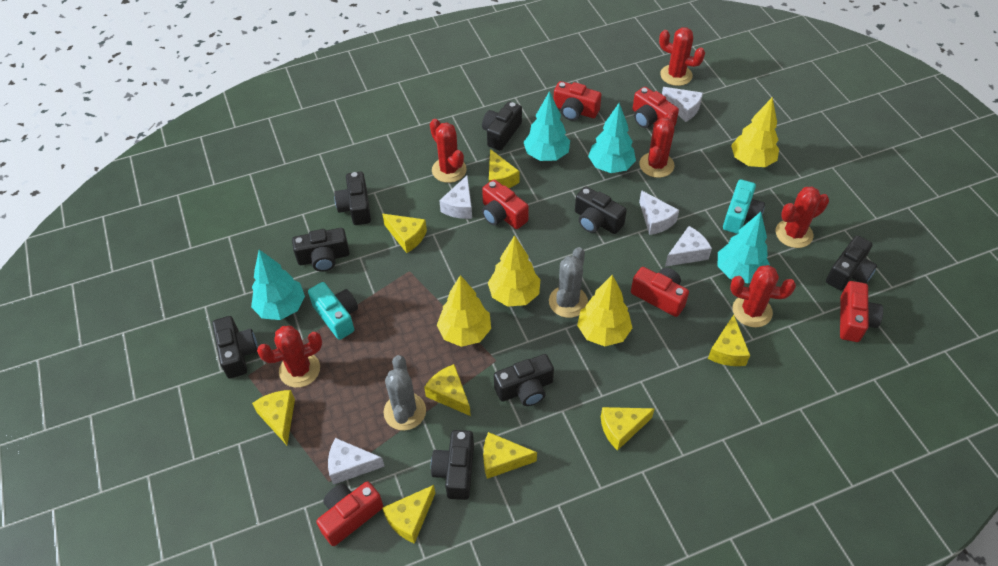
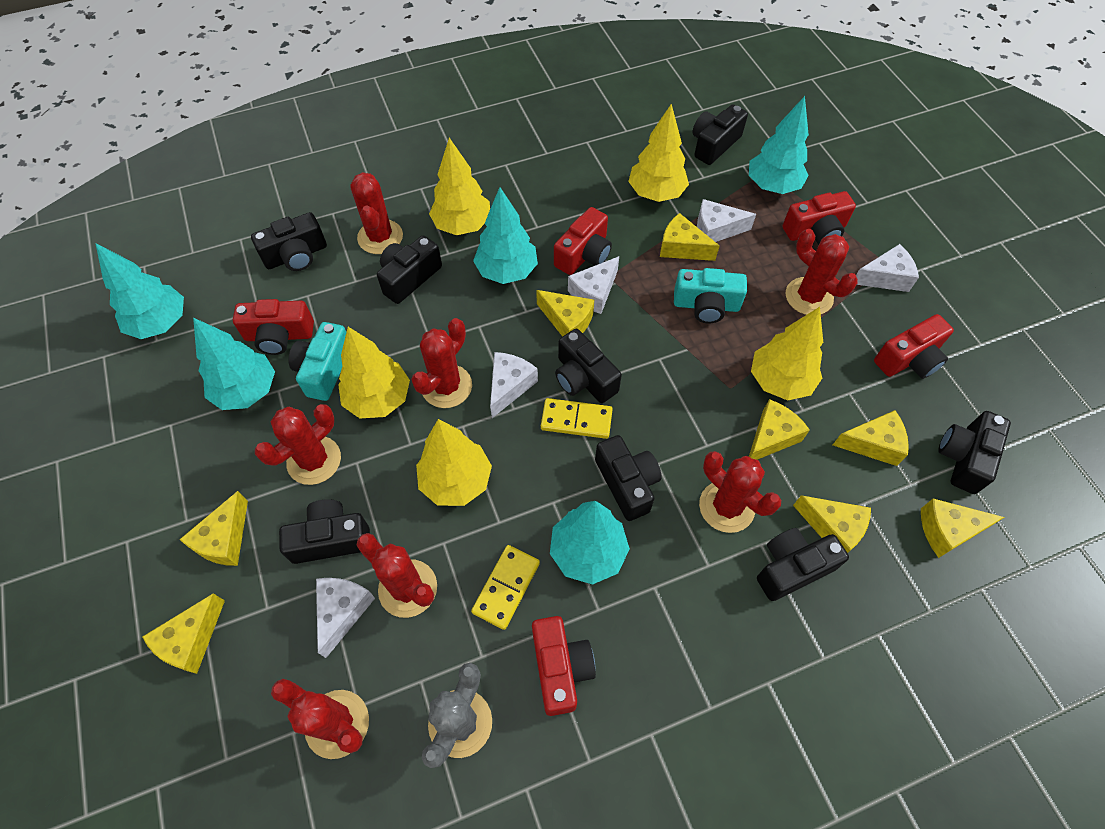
grey cactus: [383,355,426,430] [549,247,588,318] = 2 -> [422,663,492,768] = 1
red cactus: [257,326,322,388] [430,119,467,183] [639,112,675,178] [659,27,705,86] [730,265,796,327] [776,186,829,248] = 6 -> [255,404,341,485] [271,679,369,759] [350,172,403,254] [357,533,437,618] [411,318,472,408] [699,451,781,533] [786,229,858,315] = 7
red camera: [316,481,383,546] [482,179,529,229] [553,81,602,121] [631,267,689,317] [633,87,679,128] [840,281,883,342] = 6 -> [233,299,314,355] [532,616,596,716] [554,207,612,275] [782,191,856,245] [874,314,954,379] = 5
turquoise tree: [251,250,305,320] [524,91,570,161] [588,103,636,173] [718,212,770,283] = 4 -> [95,243,184,339] [193,318,275,410] [473,187,538,284] [550,501,630,585] [749,96,809,194] = 5
yellow domino: none = 0 -> [471,545,540,630] [541,398,613,439] = 2
yellow tree: [437,275,491,347] [488,235,540,307] [577,275,632,346] [731,97,779,167] = 4 -> [338,327,410,418] [416,419,492,506] [429,138,490,235] [628,104,689,202] [751,307,823,400] = 5

